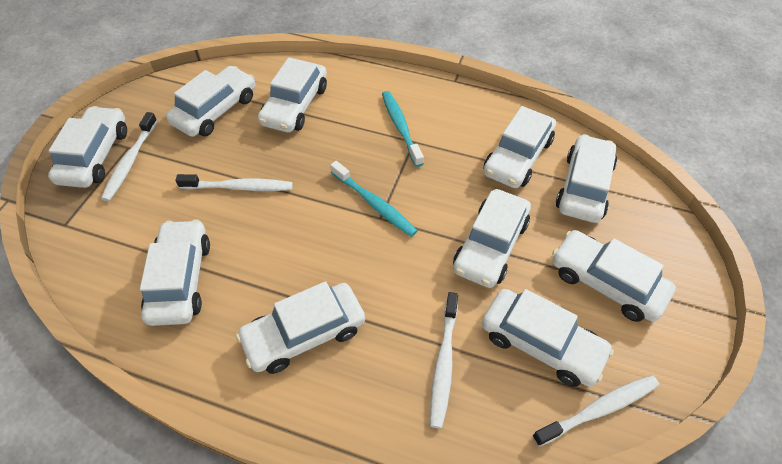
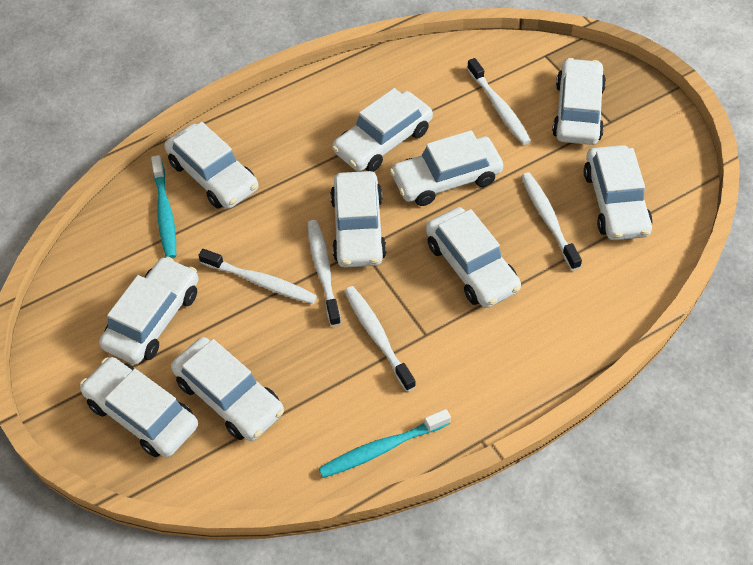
white toothbrush: [101,112,157,202] [175,174,293,191] [430,292,458,429] [532,375,659,447] = 4 -> [198,249,317,304] [307,220,341,326] [344,286,416,391] [467,58,531,145] [521,172,582,270] = 5

